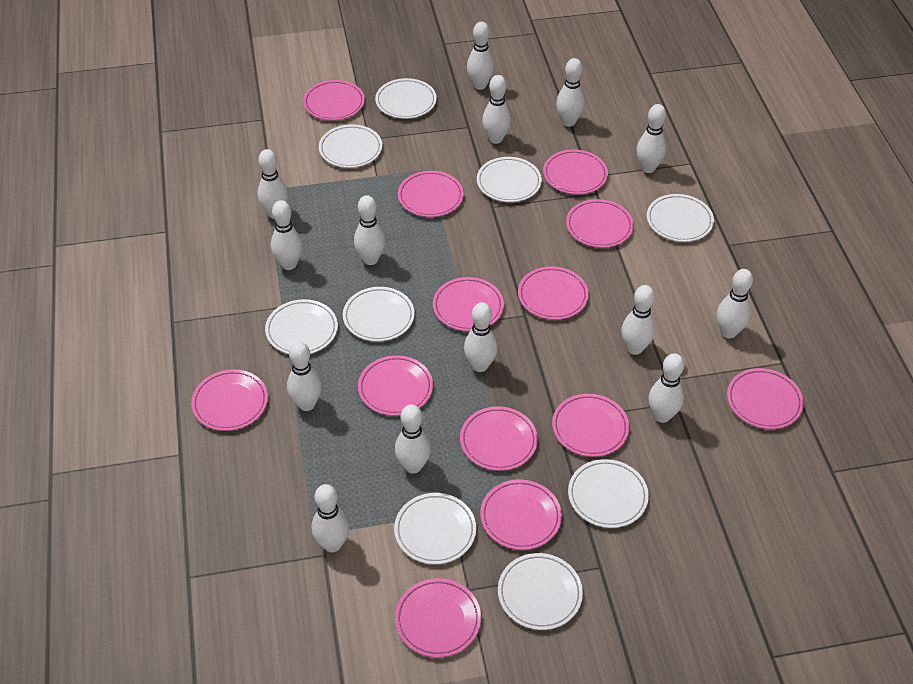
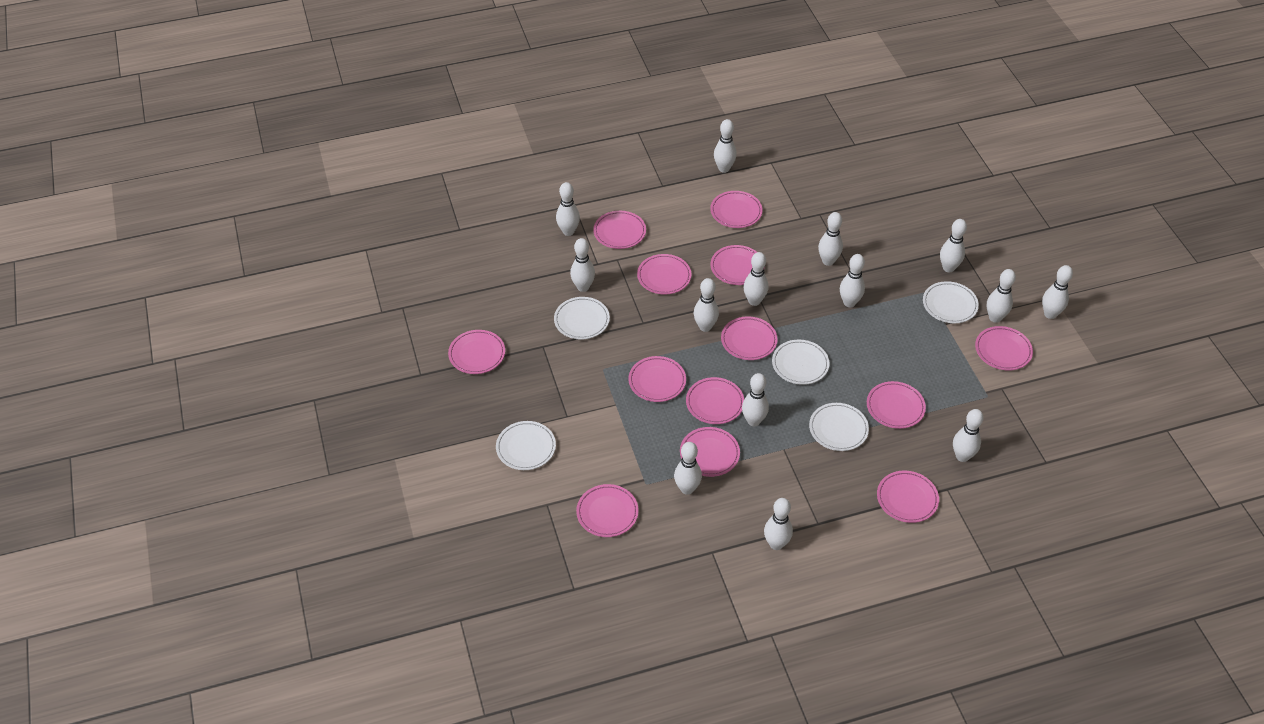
white plate: [265,299,338,354] [319,124,382,168] [343,287,415,342] [375,78,437,119] [394,493,476,564] [477,157,542,202] [498,553,583,630] [568,459,649,528] [647,194,714,242] = 9 -> [496,421,556,470] [554,297,610,340] [772,340,830,385] [809,403,869,451] [923,281,979,323] = 5

